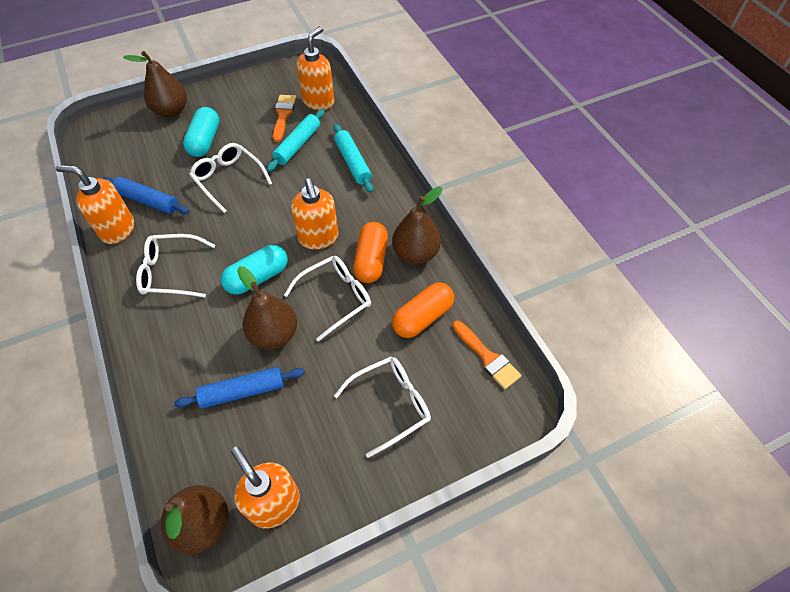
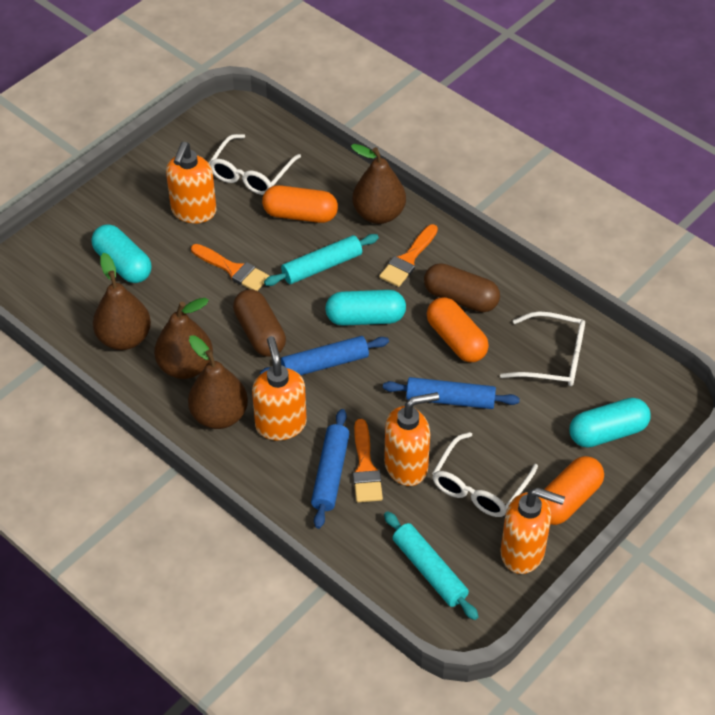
blue rolling pin: [102,177,190,214] [174,367,305,409] = 2 -> [260,336,389,375] [311,409,350,529] [383,377,520,409] = 3
brown capsule: none = 0 -> [233,290,286,357] [424,263,500,312] = 2
orange brush: [273,95,296,142] [453,321,521,389] = 2 -> [191,244,269,291] [353,419,383,502] [379,224,438,287] = 3
orange capsule: [353,222,388,283] [392,282,454,338] = 2 -> [262,185,338,223] [427,297,489,362] [544,456,604,525] = 3
turquoise capsule: [183,107,219,157] [221,245,288,295] = 2 -> [91,224,152,283] [325,290,406,326] [569,398,651,448] = 3
white glasses: [136,234,215,297] [189,143,272,213] [284,256,371,342] [334,357,431,458] = 4 -> [209,134,301,195] [432,432,538,517] [500,311,585,386] = 3

